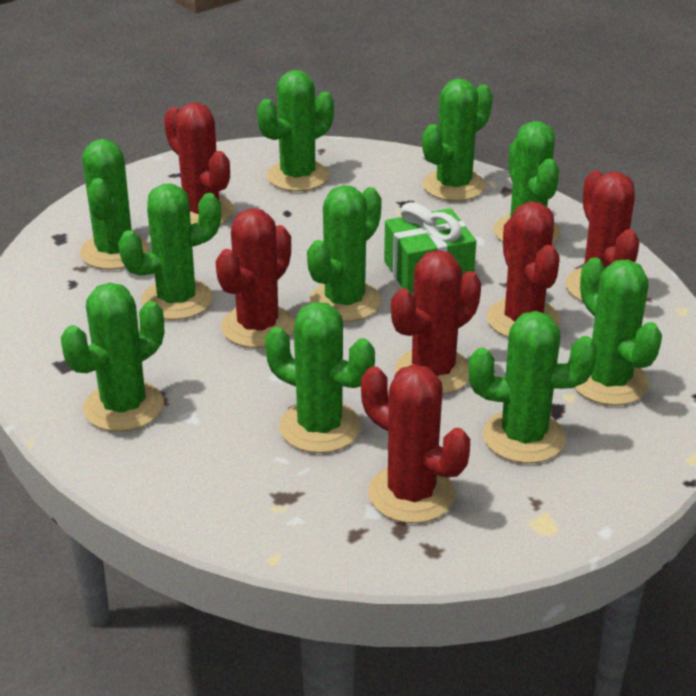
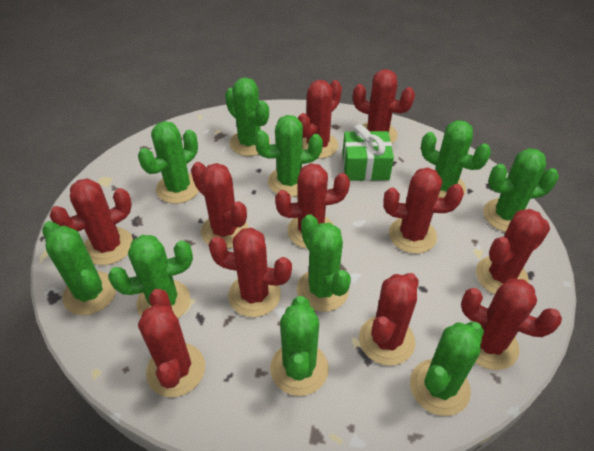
red cactus: [164,102,234,224] [215,208,295,348] [361,364,470,523] [391,250,481,395] [487,202,560,337] [566,171,640,302] = 6 -> [50,178,133,265] [138,289,205,397] [191,162,248,249] [209,228,292,317] [275,163,350,249] [297,80,342,159] [353,69,415,144] [359,273,419,366] [383,167,464,254] [461,279,562,370] [476,209,550,294] = 11

